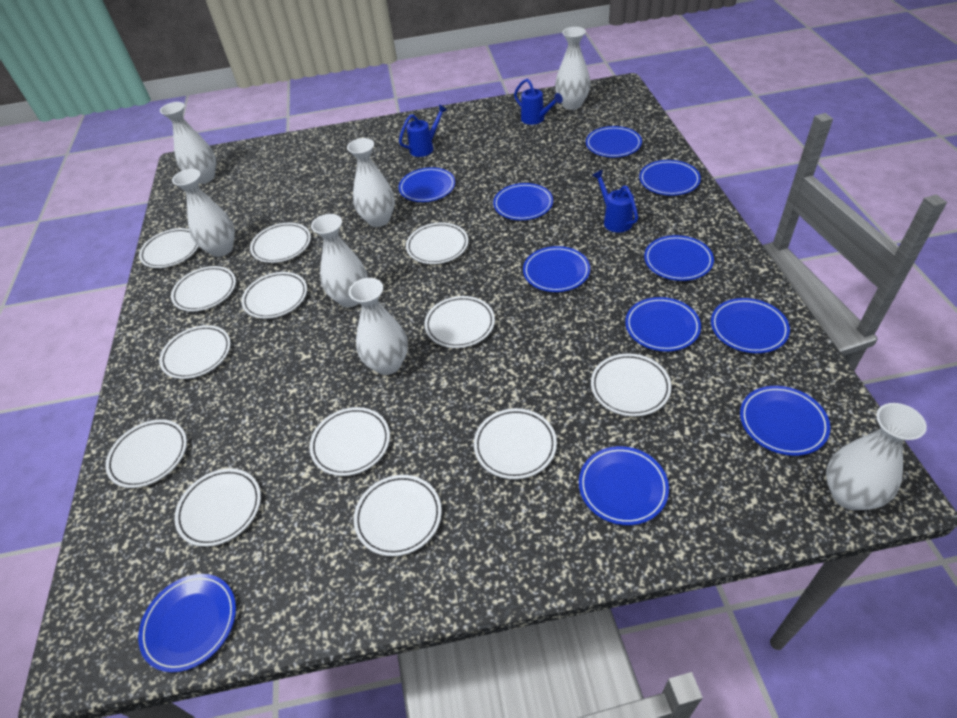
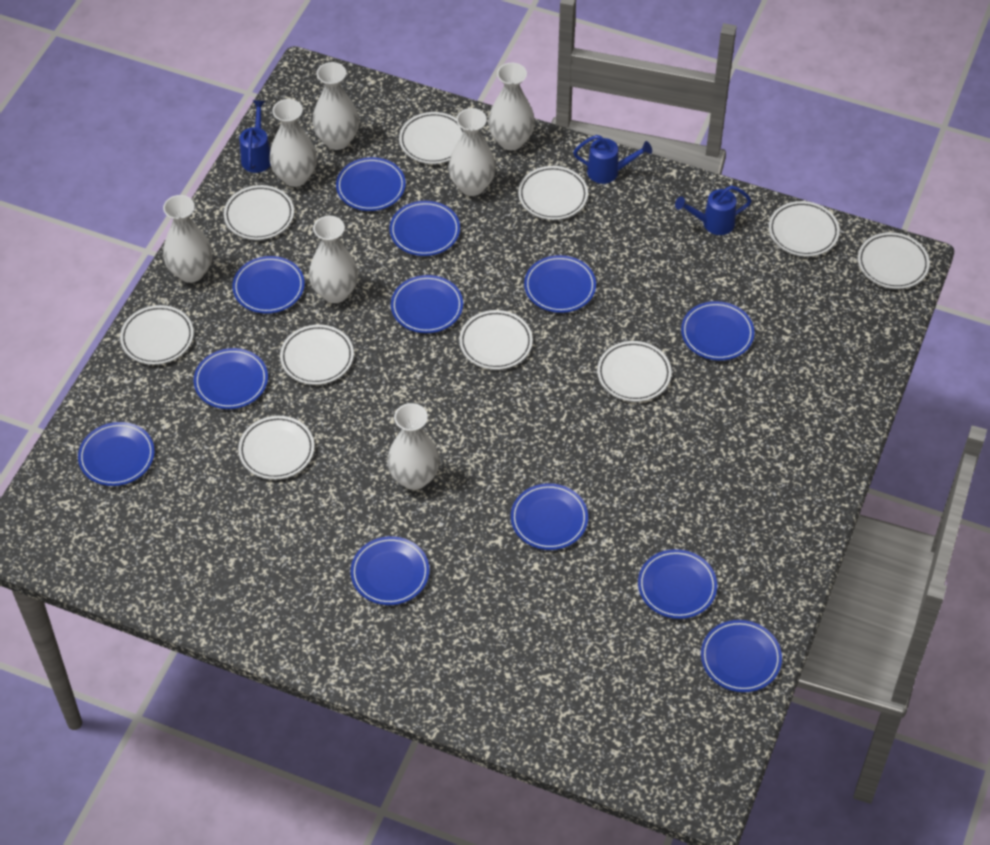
blue plate: [138,574,236,672] [399,167,455,202] [493,183,553,220] [523,246,590,292] [579,446,669,525] [586,126,642,157] [625,297,701,352] [639,160,701,196] [644,235,714,281] [711,298,790,353] [740,386,830,456] = 11 -> [78,422,155,486] [193,348,268,409] [232,256,305,314] [336,157,406,211] [350,536,429,605] [389,201,460,256] [391,275,463,333] [511,483,588,550] [524,255,596,313] [638,549,717,619] [681,301,755,361] [701,620,782,692] = 12
white plate: [105,419,187,488] [139,228,199,268] [159,325,231,379] [171,266,236,311] [174,468,261,547] [241,272,307,319] [250,223,311,263] [310,407,390,476] [354,475,442,556] [406,222,468,264] [425,296,495,348] [474,408,557,479] [591,353,672,416] = 13 -> [120,305,194,365] [224,185,294,240] [238,416,315,480] [280,325,354,385] [399,112,464,164] [459,310,533,370] [518,166,588,220] [597,341,671,402] [769,201,840,257] [858,232,930,289] = 10

